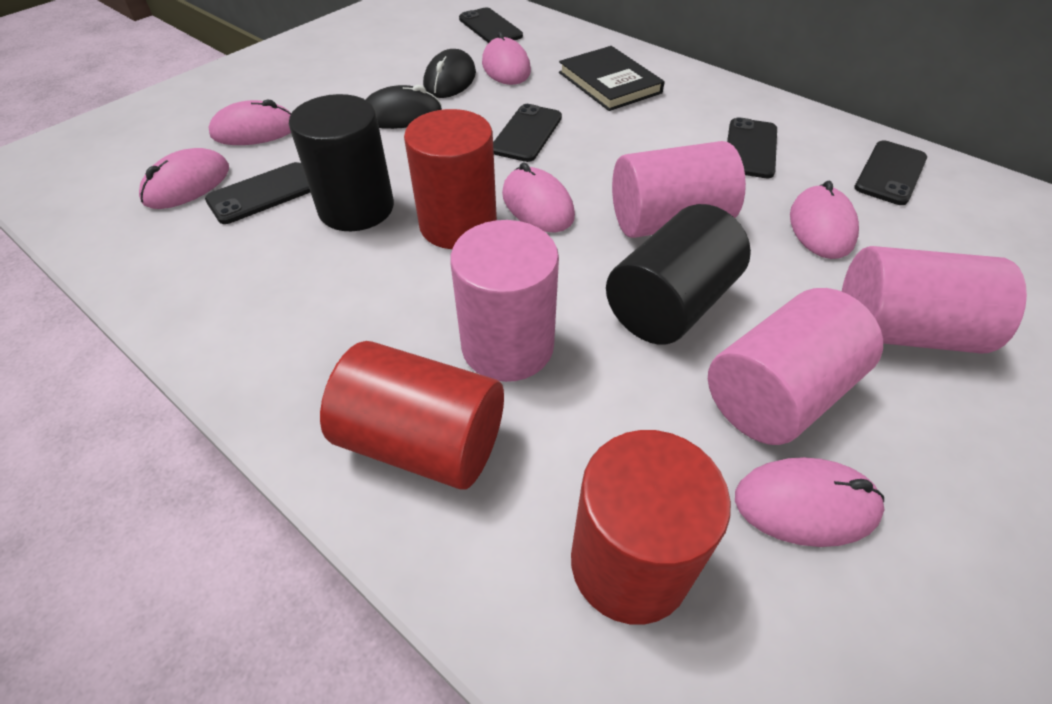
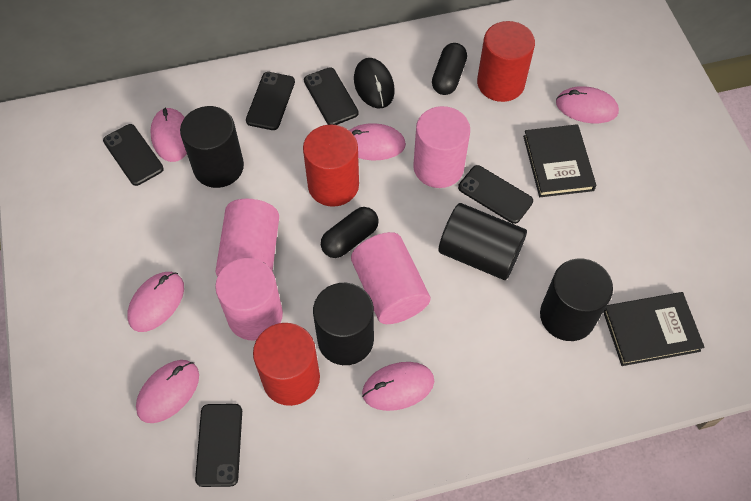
black book: [559,46,665,111] = 1 -> [523,124,596,197] [603,292,705,366] = 2
black capsule: none = 0 -> [321,207,379,258] [432,43,467,95] = 2
black cylinder: [289,94,394,231] [606,204,751,345] = 2 -> [180,106,244,188] [313,283,374,365] [439,203,527,280] [540,258,613,341] = 4
black mouse: [365,85,442,129] [423,49,476,98] = 2 -> [354,58,395,108] = 1

